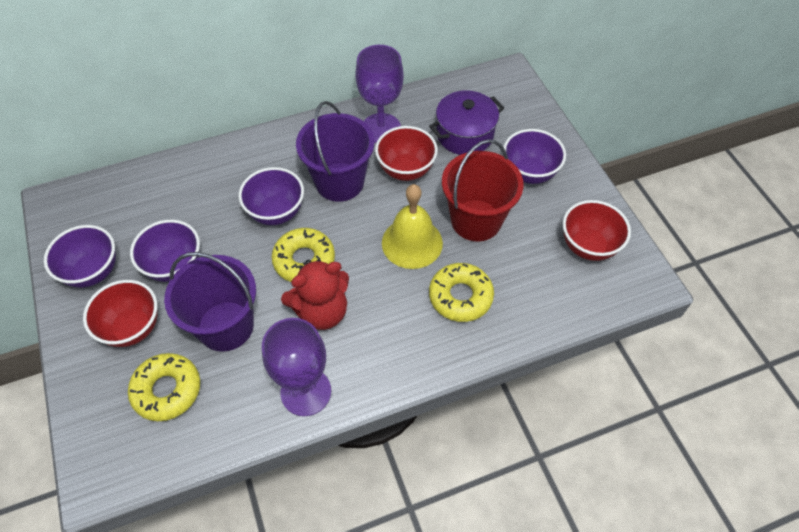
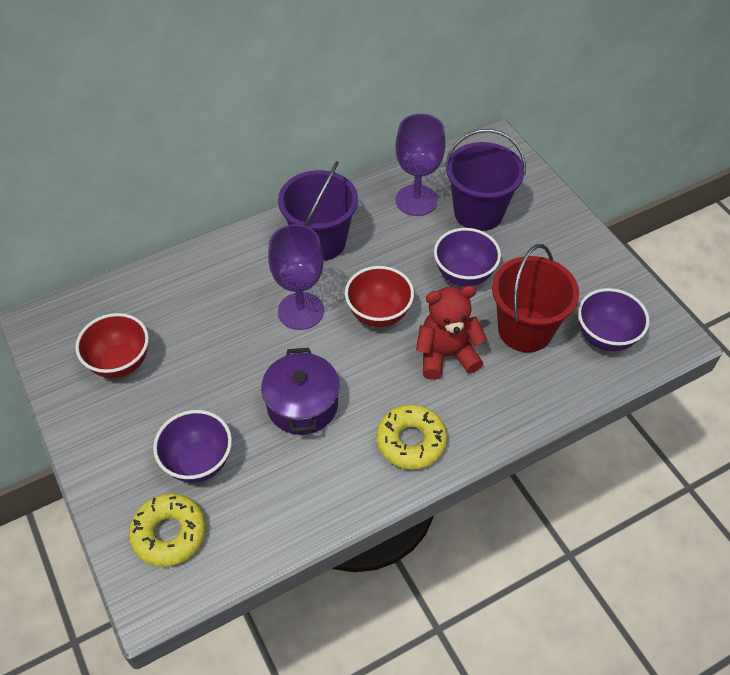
purple bowl: [44,225,116,288] [130,220,200,282] [238,167,304,225] [503,129,566,184] = 4 -> [153,410,232,483] [434,228,501,286] [578,288,650,351] = 3
red bowl: [83,280,158,347] [375,126,438,181] [563,200,631,261] = 3 -> [75,313,149,378] [345,266,414,327] = 2
yellow bell: [382,184,443,269] = 1 -> none = 0
yellow donut: [128,353,200,421] [272,228,335,282] [429,263,494,322] = 3 -> [129,494,206,567] [376,404,447,470] = 2

